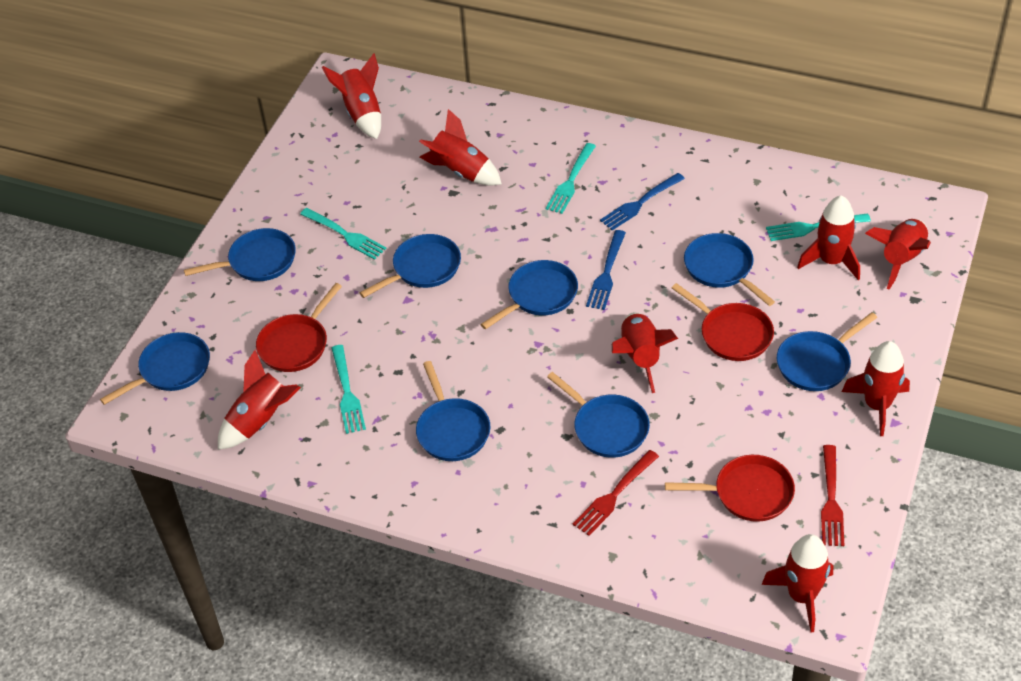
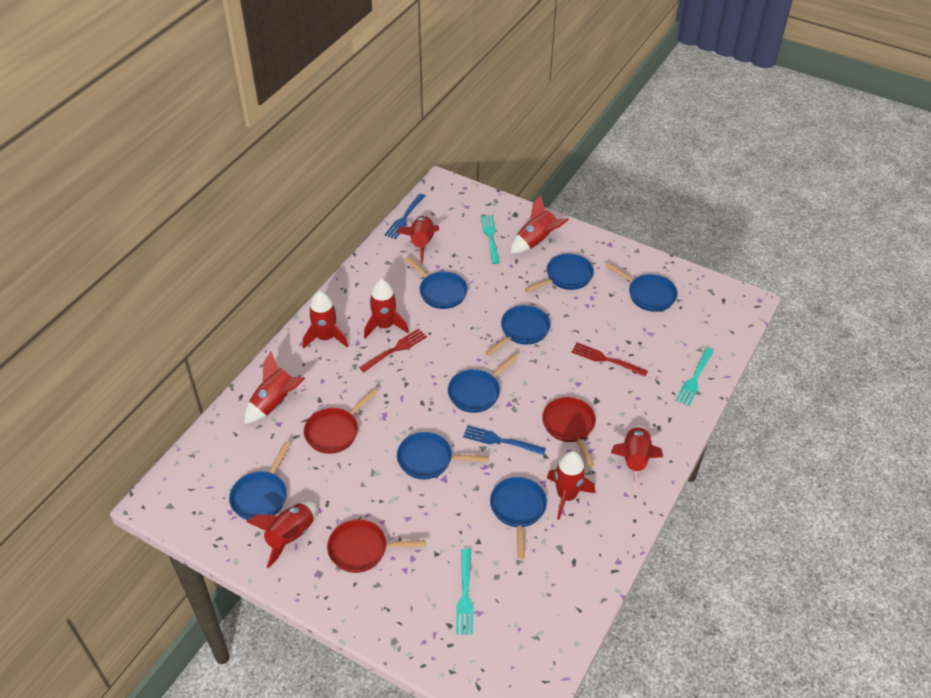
turquoise fork: [300,208,386,260] [332,345,366,434] [545,143,596,214] [766,213,871,241] = 4 -> [456,549,474,635] [481,215,500,264] [675,348,714,406] = 3

